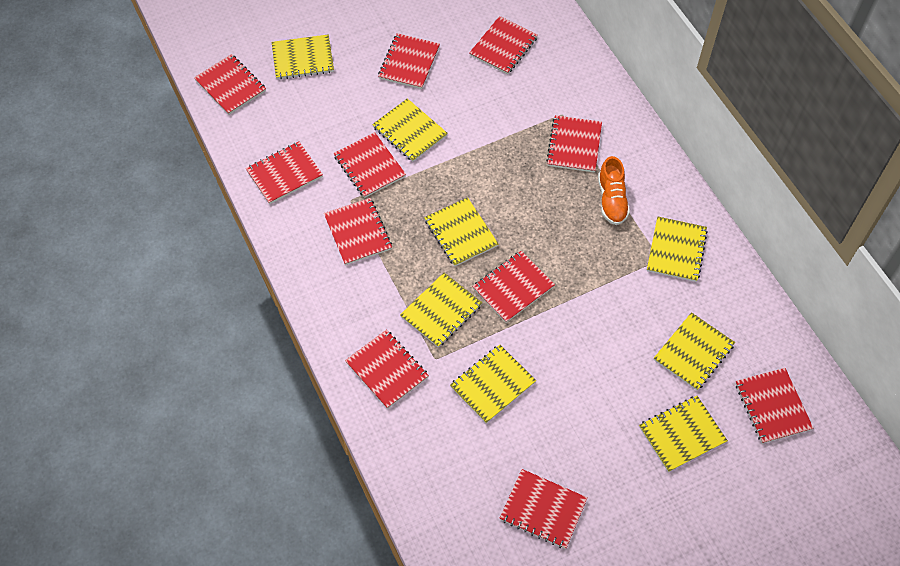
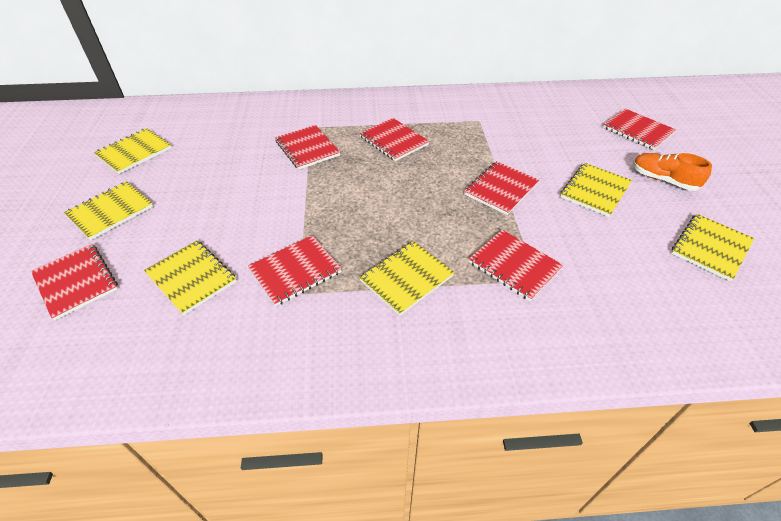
red notebook: [194,54,266,115] [246,142,323,204] [324,198,392,265] [334,132,406,198] [345,330,429,409] [378,33,440,89] [469,16,538,74] [472,251,555,323] [500,469,588,549] [546,115,602,173] [735,368,813,444] = 11 -> [31,244,118,320] [248,235,342,306] [275,125,340,170] [359,118,430,161] [464,161,539,215] [469,230,564,301] [603,109,676,150] = 7
yellow notebook: [272,35,334,80] [372,98,448,162] [400,272,482,348] [424,197,498,266] [450,345,536,424] [639,396,728,472] [647,217,708,282] [654,312,735,390] = 8 -> [64,181,153,240] [94,128,172,174] [144,240,237,315] [359,241,455,316] [560,163,632,217] [671,214,754,282] = 6

